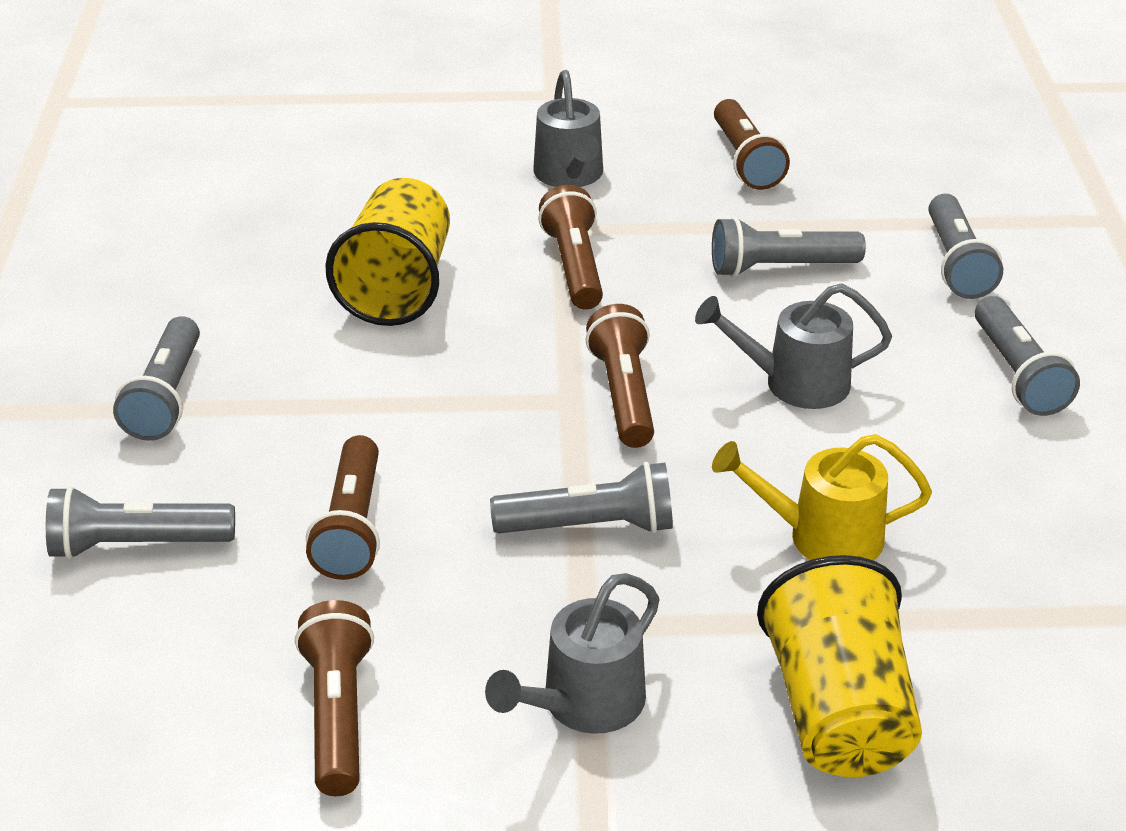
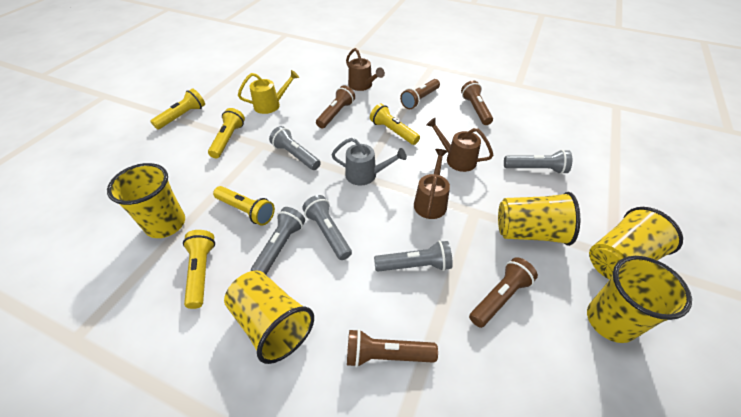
brown watering can: none = 0 -> [346,48,385,91] [414,149,450,219] [426,117,493,172] = 3
grey flashlight: [46,486,235,559] [113,316,200,441] [490,462,673,534] [712,217,866,277] [929,194,1003,299] [975,296,1080,416] = 6 -> [251,207,305,274] [269,126,321,170] [302,195,352,260] [374,241,453,272] [504,150,572,174] = 5
grey watering can: [485,573,660,734] [533,70,603,187] [695,283,892,409] = 3 -> [331,138,407,186] = 1
yellow cup: [325,178,450,326] [757,555,922,777] = 2 -> [107,163,185,238] [224,270,314,364] [498,192,580,246] [587,256,692,343] [589,207,683,279] = 5
yellow flashlight: none = 0 -> [150,88,205,129] [183,230,215,309] [208,108,245,158] [213,186,275,226] [370,103,420,145] = 5

